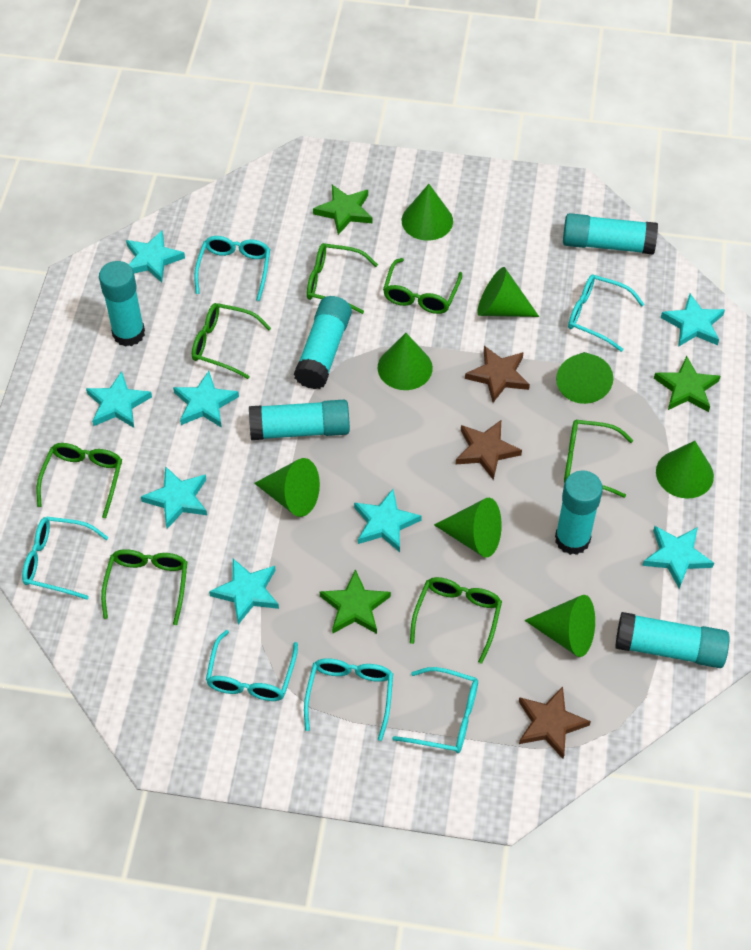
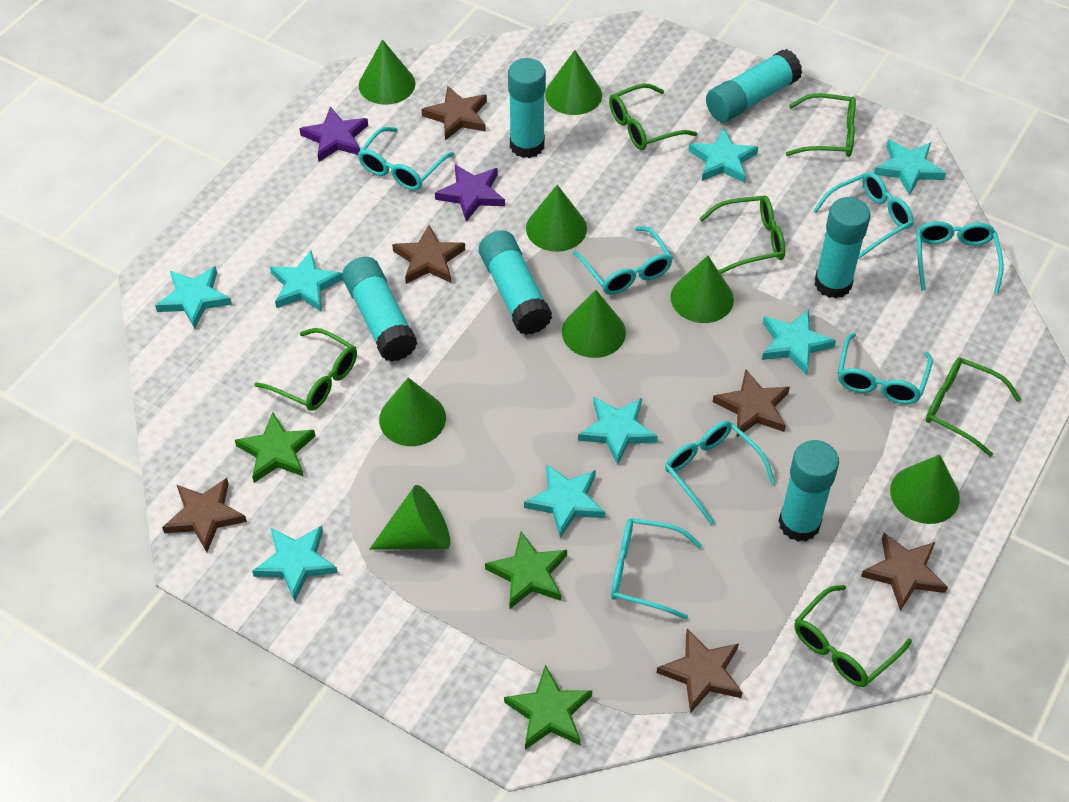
brown star: [456,420,522,480] [465,346,530,402] [519,686,591,759] = 3 -> [162,478,247,552] [392,225,465,284] [421,86,487,140] [657,629,743,713] [713,369,790,437] [861,533,948,611] = 6
green glasses: [37,443,122,518] [101,549,187,625] [192,303,271,379] [307,243,378,314] [383,258,462,314] [410,577,502,663] [564,420,633,498] = 7 -> [254,328,357,411] [609,83,697,150] [699,195,785,274] [786,93,856,157] [794,585,912,687] [926,357,1021,457] = 6
purple star: none = 0 -> [299,107,368,162] [435,164,505,222] = 2
turquoise glasses: [22,517,109,600] [194,236,270,301] [206,630,298,701] [304,658,393,741] [392,667,478,753] [568,274,644,352] = 6 -> [358,127,454,191] [573,226,673,295] [611,518,702,620] [665,421,775,525] [813,172,914,259] [838,333,933,404] [916,221,1004,293] = 7

